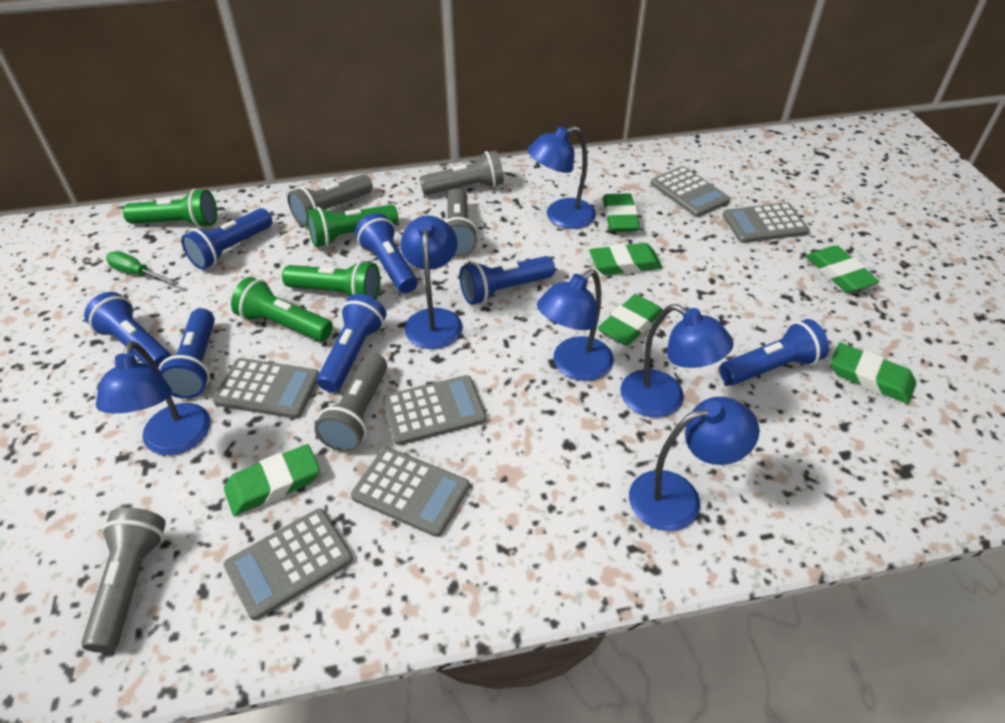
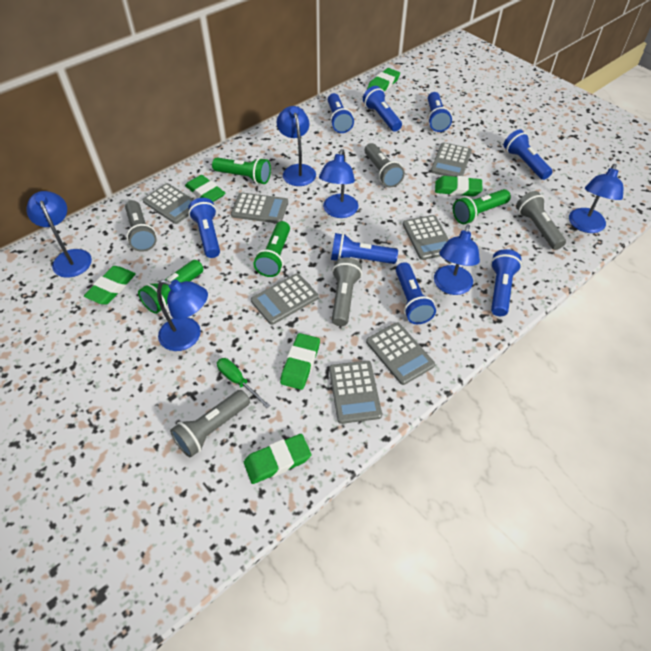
blue flashlight: [84,292,172,368] [159,308,215,399] [181,208,272,270] [317,294,386,392] [355,213,418,293] [459,256,555,305] [719,319,829,386] = 7 -> [188,198,220,258] [328,93,354,133] [331,233,398,264] [363,86,402,132] [396,262,436,324] [428,92,452,132] [491,249,522,316] [504,129,553,180] = 8
grey calculator: [213,358,319,419] [223,508,353,620] [351,447,469,537] [383,375,486,445] [651,166,730,217] [723,202,810,243] = 6 -> [142,183,194,224] [231,192,288,223] [251,273,319,325] [329,361,382,424] [366,322,435,385] [403,215,449,260] [431,142,472,177] = 7

